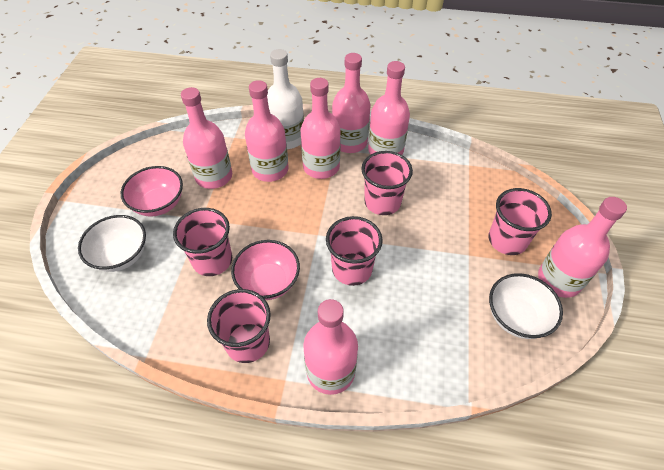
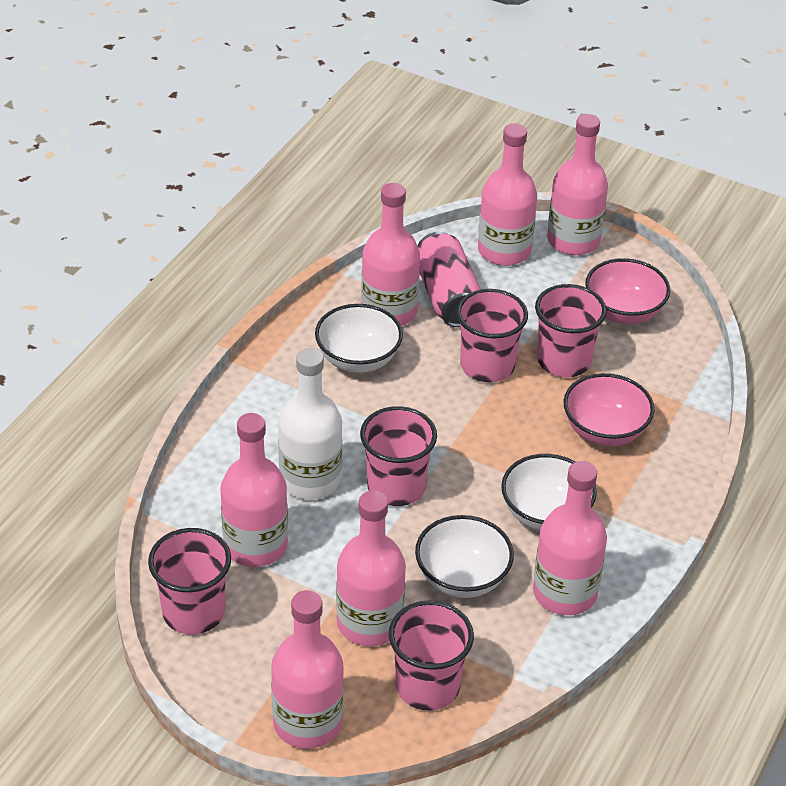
pink can: none = 0 -> [418,232,481,327] = 1
white bowl: [78,215,146,272] [489,273,563,339] = 2 -> [315,304,403,373] [415,515,514,598] [501,454,597,531] = 3

